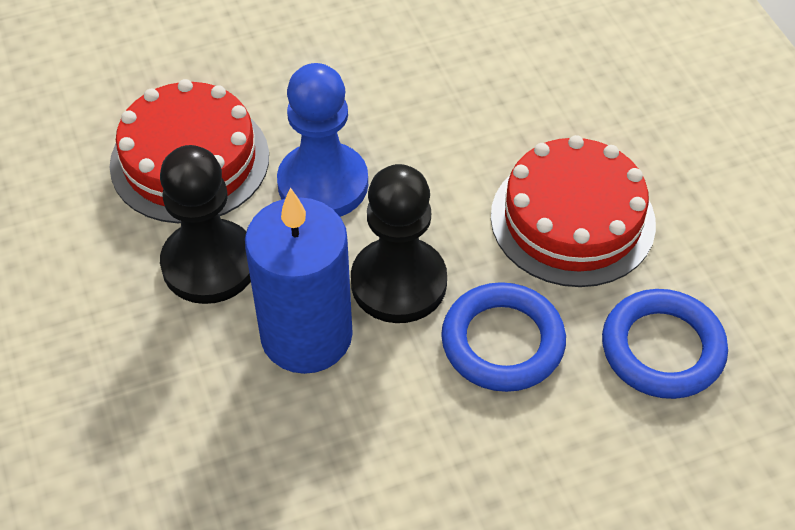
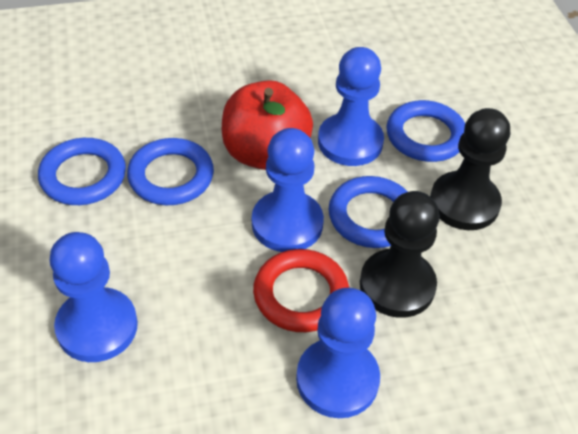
blue candle: [245,187,353,374] = 1 -> none = 0
blue pawn: [277,63,368,217] = 1 -> [50,232,138,362] [252,128,324,252] [296,288,380,418] [318,47,384,166] = 4
blue ring: [441,282,566,392] [602,289,728,399] = 2 -> [38,138,126,205] [127,138,214,205] [329,176,408,248] [387,100,465,162] = 4
red apple: none = 0 -> [222,80,313,170] = 1
red cake: [110,79,269,223] [491,135,656,287] = 2 -> none = 0
red ring: none = 0 -> [253,249,349,332] = 1

